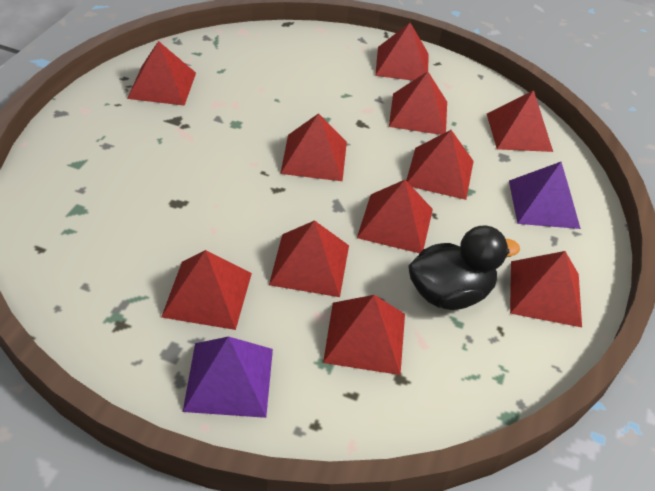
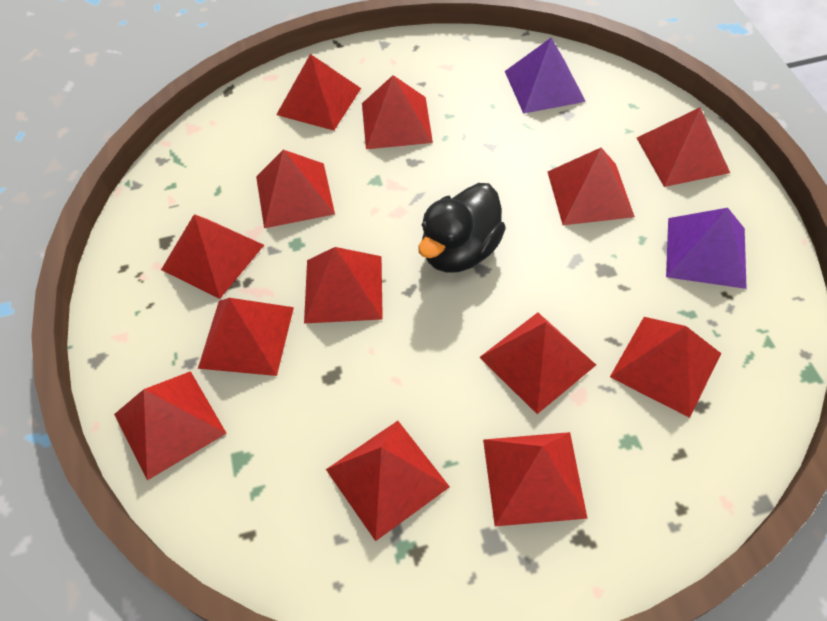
red pyramid: [127,41,196,106] [161,250,252,330] [269,220,349,297] [280,113,347,181] [323,295,405,375] [357,180,433,253] [375,23,428,81] [389,71,447,135] [406,130,474,200] [487,90,553,152] [510,251,582,327] = 11 -> [114,371,227,480] [161,214,264,299] [198,298,294,376] [256,150,335,228] [276,54,361,130] [304,247,383,324] [326,421,450,541] [362,75,433,149] [479,312,596,414] [483,432,588,526] [548,148,635,225] [610,317,721,418] [637,107,730,187] = 13

